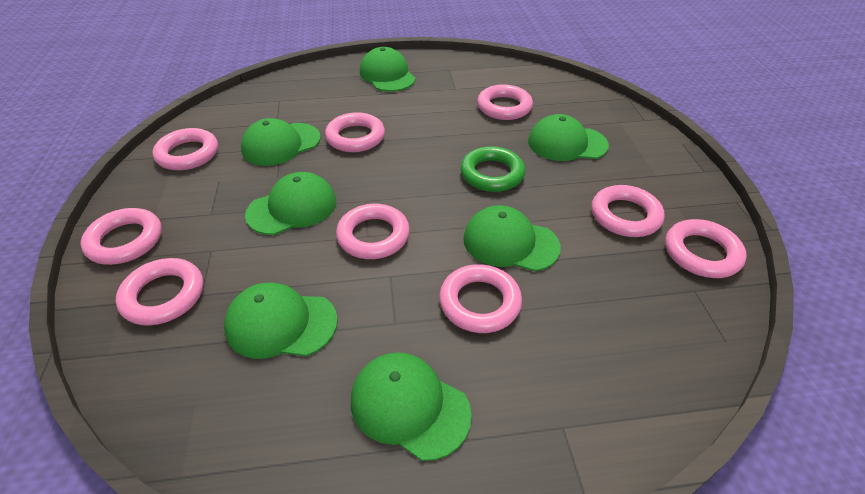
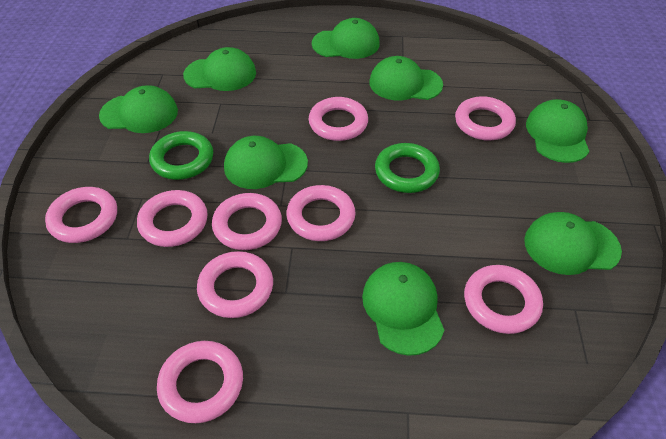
green cap: [224,283,338,359] [241,118,321,166] [245,172,336,235] [351,352,472,461] [360,47,416,92] [463,205,561,271] [528,114,609,161] = 7 -> [99,85,178,133] [183,47,256,91] [224,136,308,189] [312,18,380,59] [362,262,444,356] [369,56,443,100] [524,212,622,275] [526,99,589,163] = 8
green ring: [460,146,525,192] = 1 -> [149,131,213,180] [375,143,440,193] = 2

